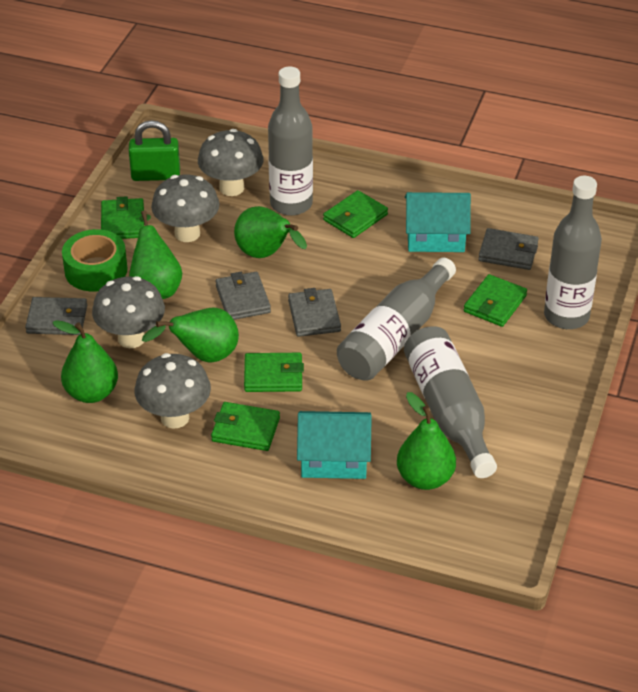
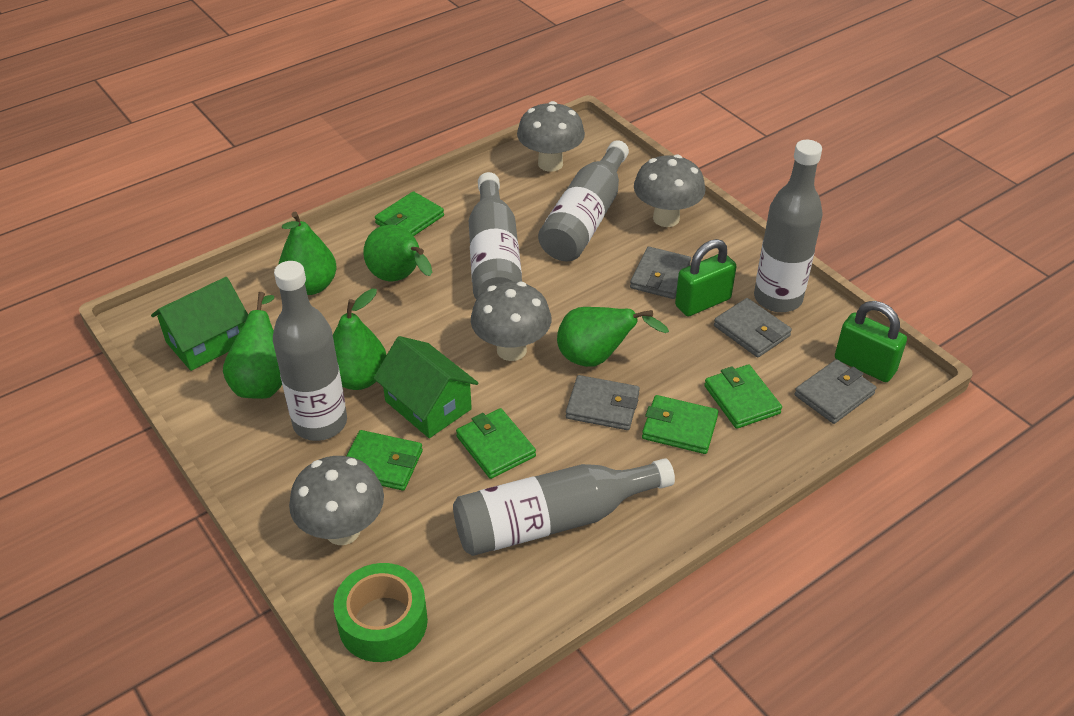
green house: none = 0 -> [151,277,248,371] [373,336,478,438] = 2
green padlock: [129,120,180,181] = 1 -> [675,239,736,316] [835,301,907,382] = 2
grey bottle: [268,66,313,216] [337,258,456,381] [404,326,497,478] [544,176,602,329] = 4 -> [273,261,347,441] [453,458,675,556] [469,172,522,299] [538,140,629,261] [754,140,822,312] = 5
turquoise house: [297,411,372,479] [405,192,471,252] = 2 -> none = 0

